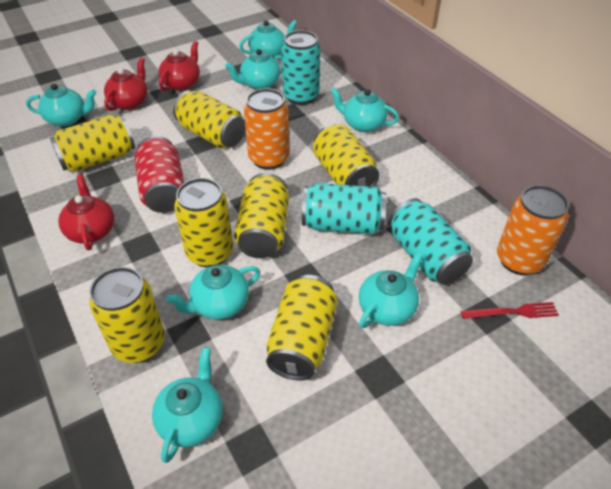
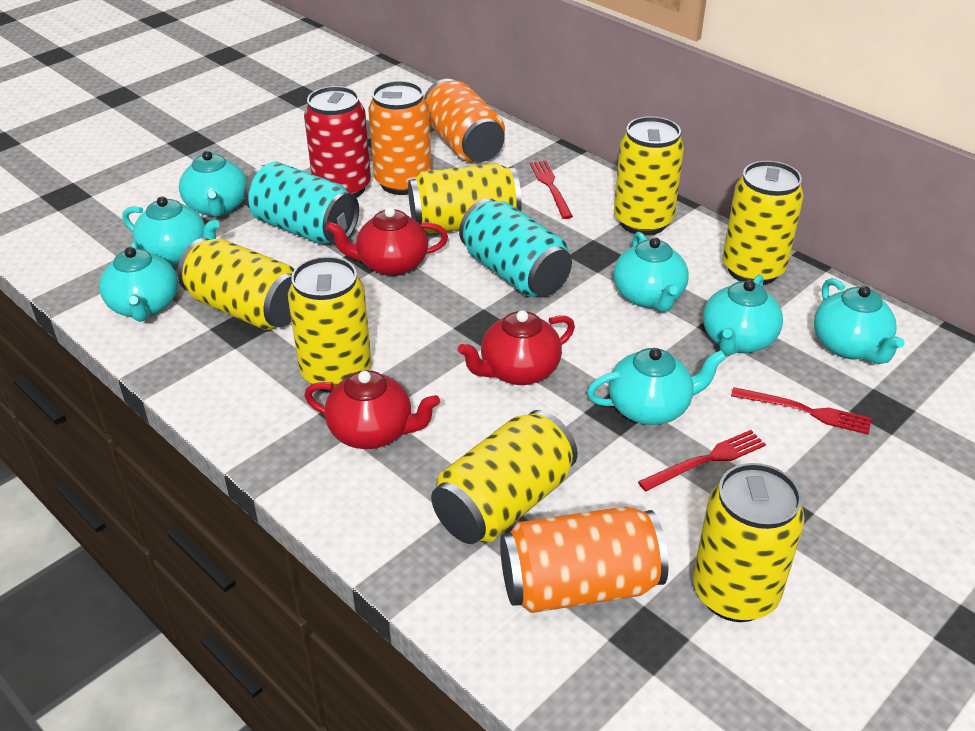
orange can: [244,88,289,170] [497,185,569,275] = 2 -> [369,81,431,195] [424,79,505,163] [500,506,669,613] = 3
red fork: [461,302,559,319] = 1 -> [530,160,573,219] [638,430,766,492] [731,387,871,435] = 3
turquoise can: [281,30,320,105] [302,183,387,234] [389,198,473,285] = 3 -> [244,162,359,244] [459,198,572,297] = 2

